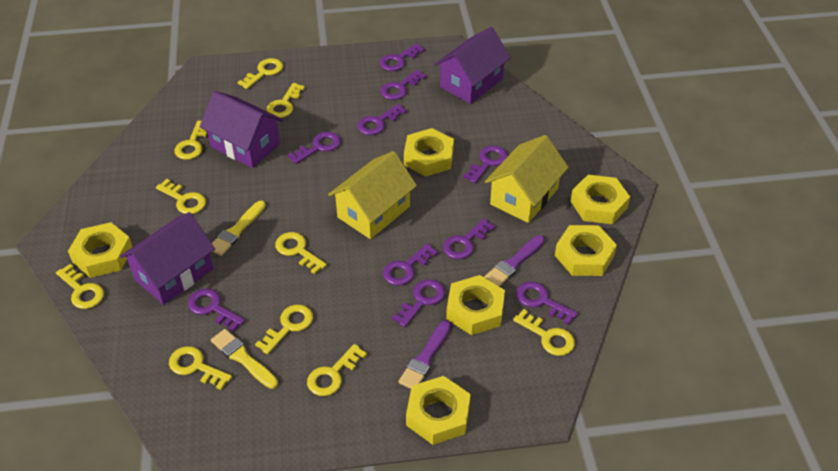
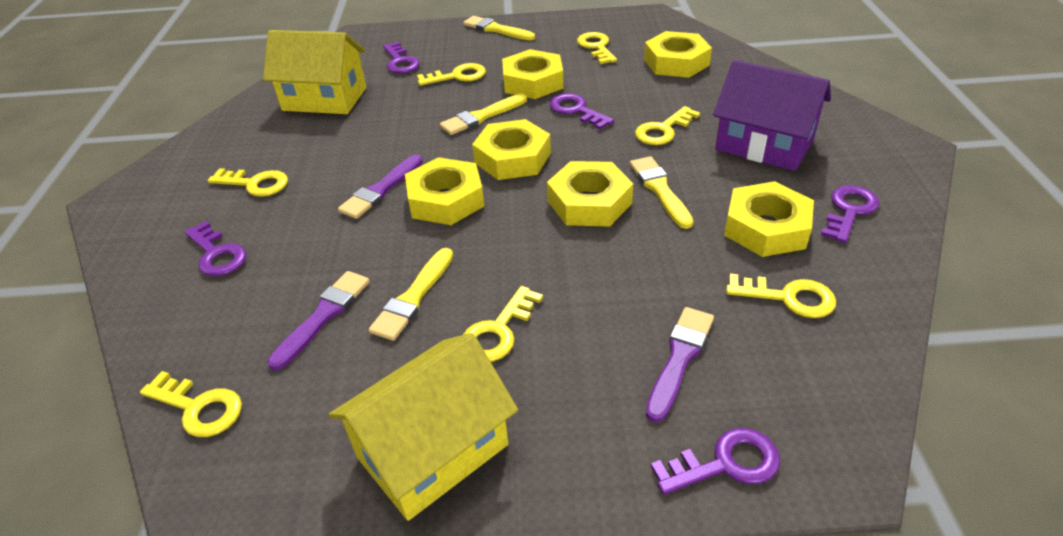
purple brush: [398,320,451,389] [484,235,545,286] = 2 -> [268,271,370,371] [338,155,423,219] [646,307,714,423] = 3
purple house: [120,212,215,305] [200,91,283,168] [434,27,511,104] = 3 -> [713,60,831,171] = 1
purple key: [188,289,245,332] [288,132,341,164] [357,104,407,135] [380,43,425,71] [380,70,426,100] [383,243,438,286] [392,279,445,327] [443,218,495,259] [463,146,508,183] [516,281,578,325] = 10 -> [185,221,247,276] [383,42,420,74] [550,93,614,130] [651,428,780,495] [821,185,880,243] = 5
yellow brush: [211,329,278,389] [212,201,266,256] = 2 -> [369,248,453,341] [440,94,527,135] [463,16,535,40] [630,156,693,229] = 4
yellow key: [56,264,104,309] [156,179,206,214] [169,346,232,390] [174,121,207,160] [237,58,283,89] [255,304,313,354] [266,83,305,118] [275,232,327,274] [307,344,367,396] [513,309,575,356] = 10 -> [140,371,242,437] [208,168,288,197] [417,63,486,86] [463,286,543,362] [577,32,617,64] [635,106,700,145] [726,274,836,318] = 7

